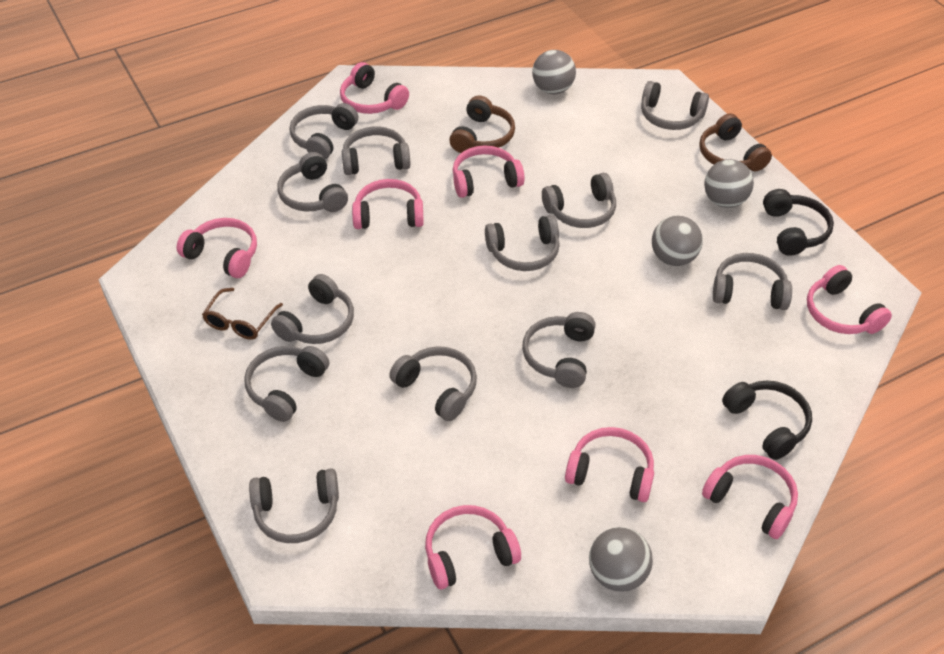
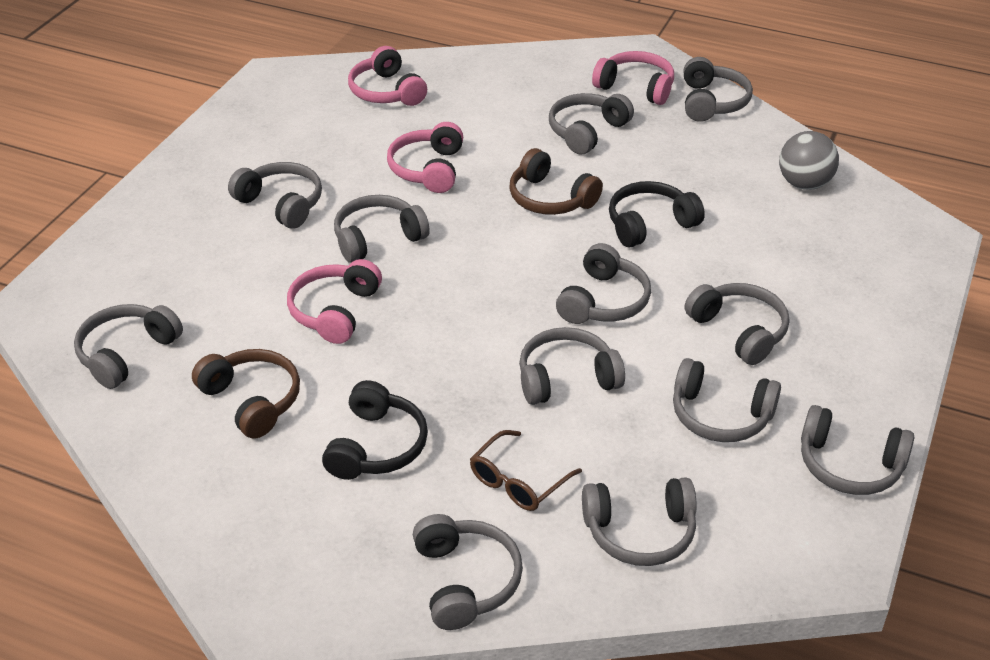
grey ball: [532,50,576,94] [589,527,653,592] [652,216,703,266] [704,159,754,208] = 4 -> [779,131,839,190] = 1
pink headphones: [177,218,257,278] [340,62,409,114] [352,179,424,229] [425,505,521,589] [453,145,525,198] [565,427,654,502] [702,455,798,539] [807,265,892,334] = 8 -> [287,259,382,344] [348,46,427,106] [387,122,463,193] [592,51,674,105] = 4

